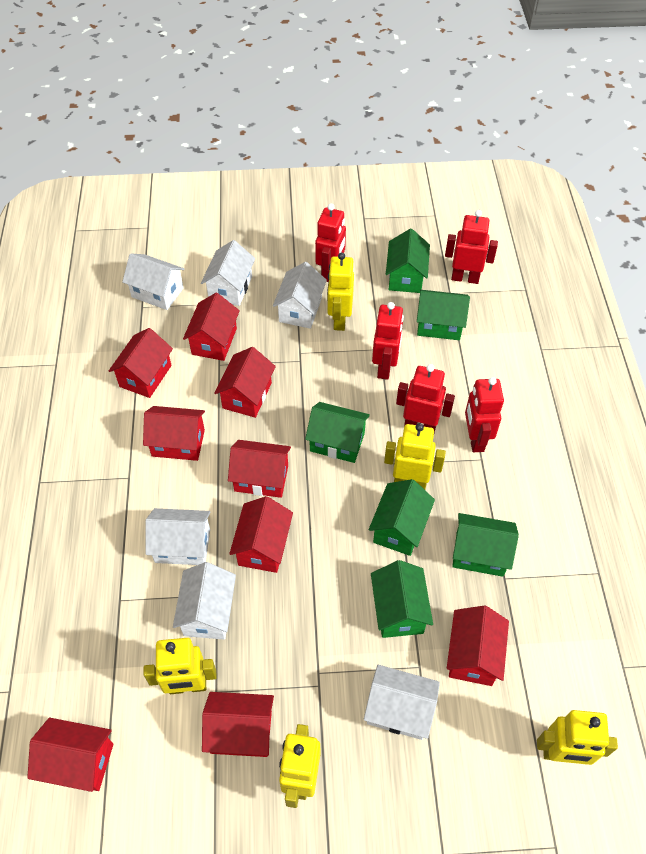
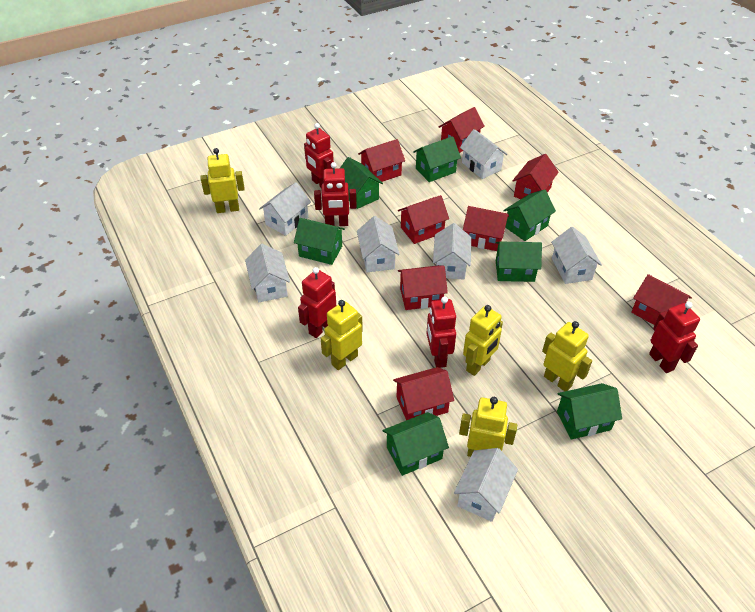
green house: [305,402,370,463] [369,479,435,556] [371,560,433,638] [386,229,430,293] [417,290,470,340] [452,513,519,577] = 6 -> [294,218,345,265] [340,157,383,209] [383,412,449,476] [413,136,461,182] [496,241,542,282] [503,189,556,241] [557,383,622,439] = 7
red house: [27,718,114,792] [109,328,173,398] [143,406,205,461] [183,293,240,361] [202,692,274,757] [214,347,276,418] [228,440,291,498] [229,496,293,573] [447,605,509,686] = 9 -> [358,139,405,182] [393,367,454,420] [398,195,449,244] [398,265,448,310] [438,107,485,153] [463,206,509,251] [512,154,559,199] [631,274,692,325] = 8
white house: [122,253,184,310] [145,508,211,565] [173,562,236,640] [201,240,255,306] [273,262,327,329] [364,665,440,740] = 6 -> [245,244,290,302] [259,182,311,236] [357,216,400,272] [433,223,471,280] [454,448,518,522] [460,129,508,179] [551,227,602,284] = 7

